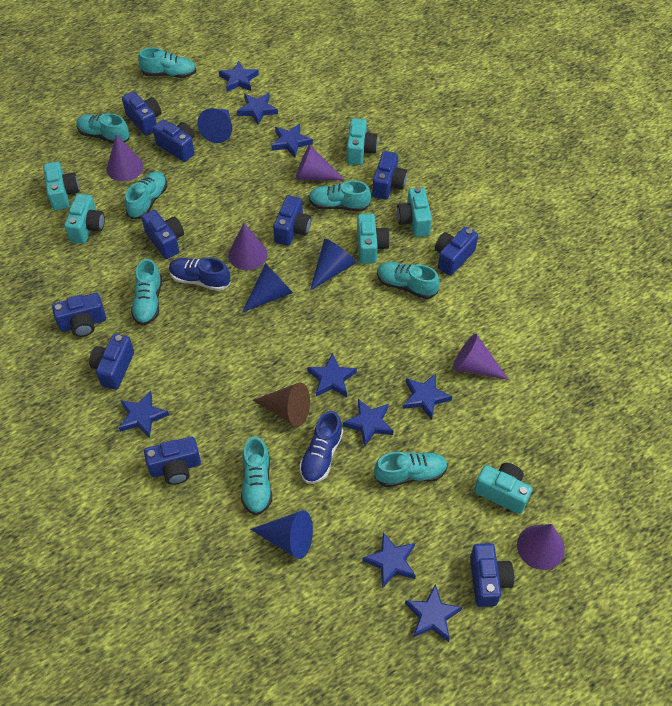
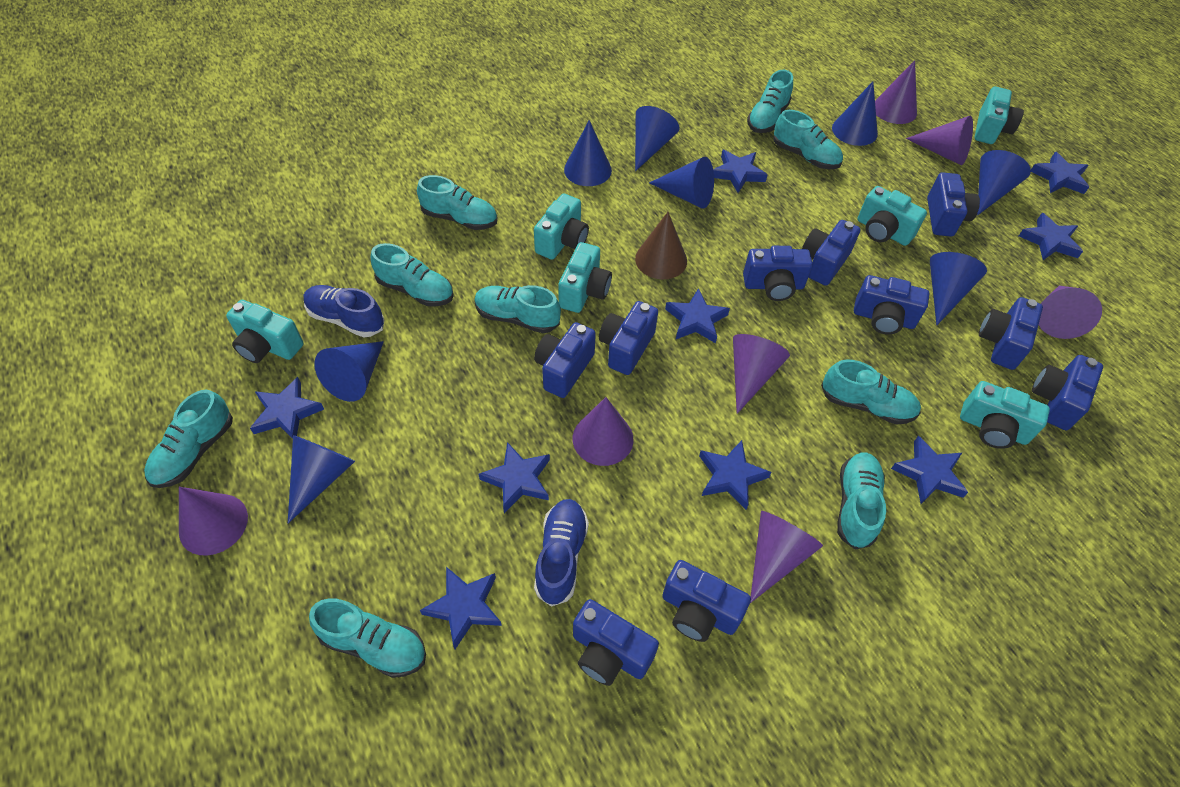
blue cone: [197,108,232,143] [242,263,293,312] [250,510,313,559] [310,239,356,290] = 4 -> [288,435,355,523] [314,341,384,402] [564,120,612,186] [635,106,679,171] [649,157,714,209] [832,81,878,146] [930,252,987,326] [977,150,1031,216] = 8
purple cone: [107,134,143,181] [228,223,267,270] [295,145,345,180] [453,334,509,380] [517,524,565,570] = 5 -> [179,487,248,556] [572,397,634,466] [733,334,790,414] [750,511,823,603] [875,60,917,124] [906,115,973,165] [1039,286,1102,339] = 7
turquoise shoe: [76,113,130,143] [125,171,167,219] [131,259,162,325] [138,48,196,78] [241,437,272,515] [309,181,371,212] [374,452,448,487] [377,262,440,299] = 8 -> [144,389,233,488] [309,598,426,678] [371,243,454,306] [417,175,498,230] [475,285,561,333] [747,70,793,133] [773,110,843,169] [821,360,921,425] [837,452,886,550] = 9

